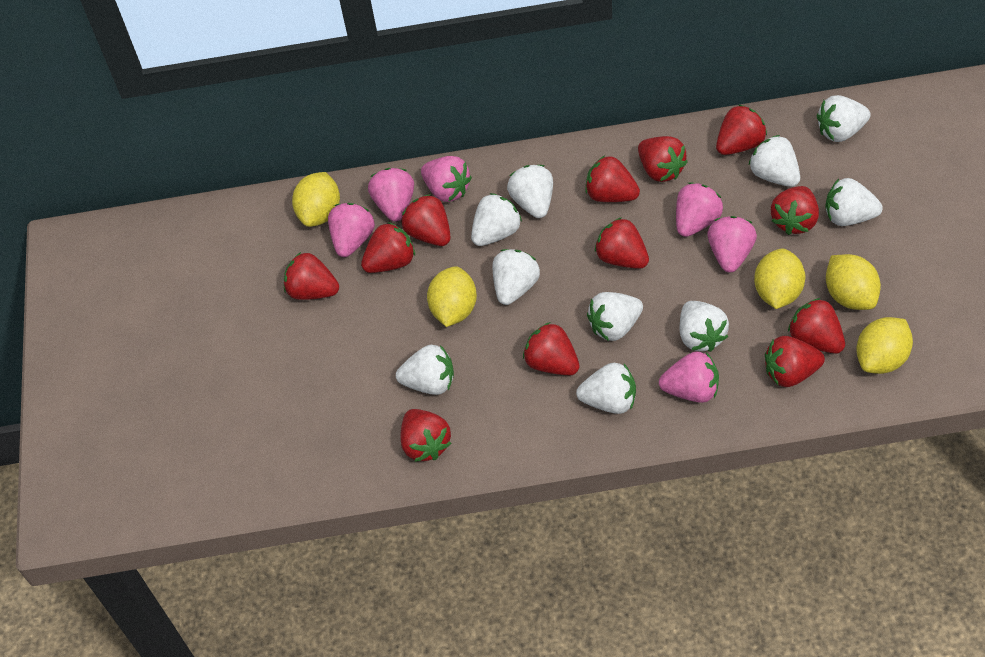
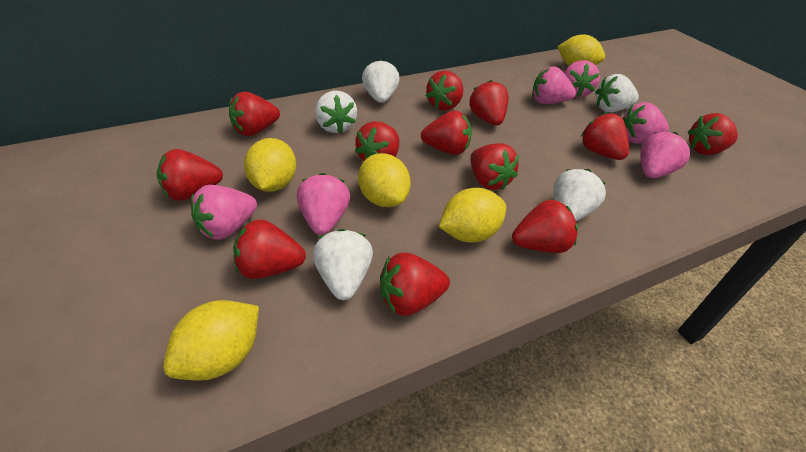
white strawberry: [396,345,454,395] [471,193,522,246] [492,249,540,305] [507,165,553,218] [576,363,636,414] [587,292,643,341] [680,301,729,352] [749,135,800,187] [817,95,871,142] [826,178,883,226] = 10 -> [313,229,373,300] [315,91,357,133] [362,59,400,103] [553,169,606,221] [595,74,639,112] = 5

